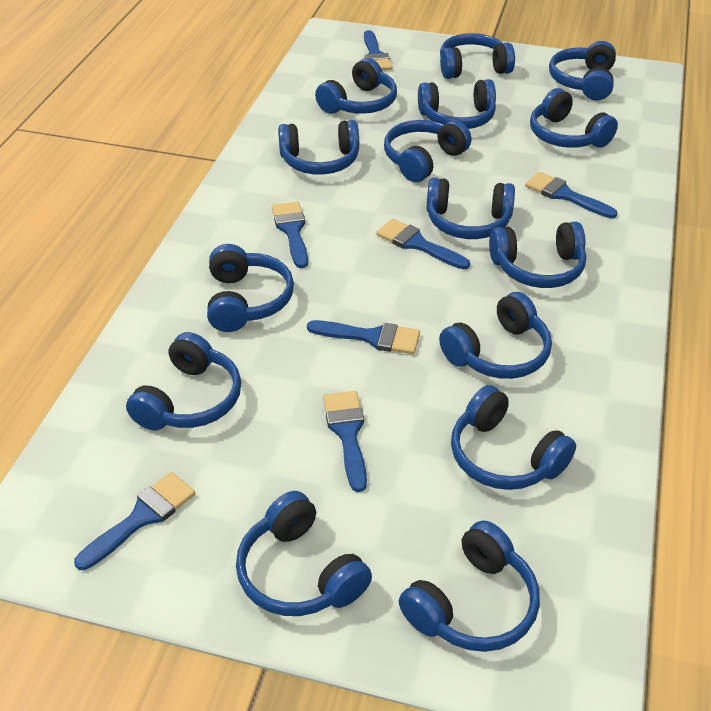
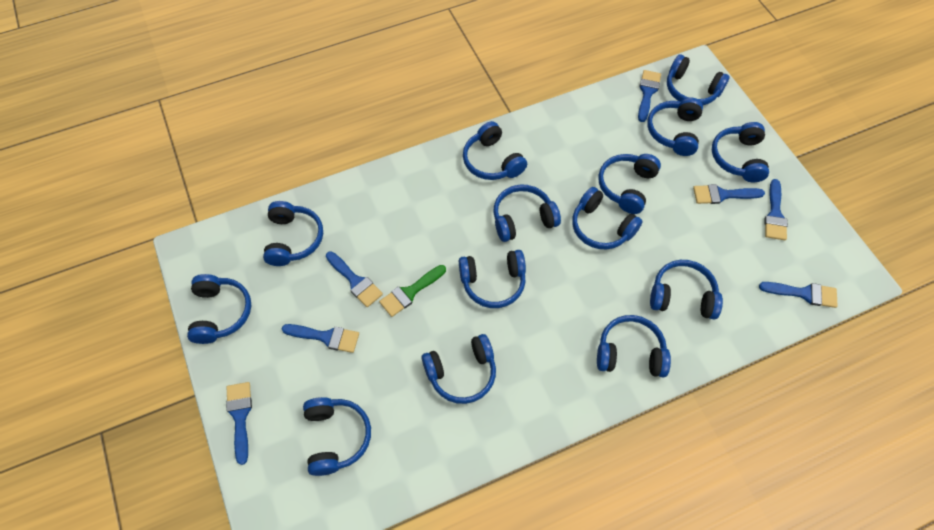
blue headphones: [126,332,241,430] [207,244,294,332] [236,491,372,616] [278,120,359,175] [315,58,397,114] [384,120,471,182] [399,520,540,652] [418,79,496,129] [427,178,515,239] [439,292,552,379] [440,33,515,79] [451,385,576,490] [489,222,586,288] [530,88,618,148] [549,41,616,100] = 15 -> [187,274,251,344] [263,201,323,266] [303,397,371,476] [422,334,496,404] [459,250,526,308] [463,121,527,180] [493,185,561,242] [572,187,643,250] [597,315,671,377] [598,154,661,214] [647,97,703,156] [650,260,723,319] [667,54,730,105] [712,122,769,182] = 14
green brush: none = 0 -> [379,265,446,317] = 1

